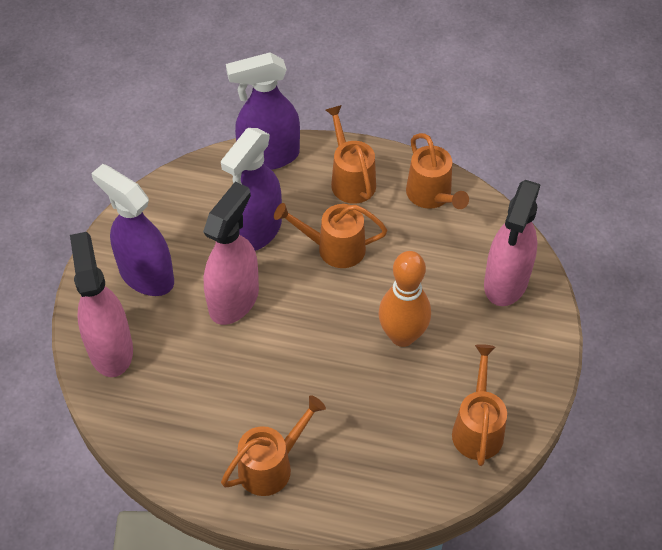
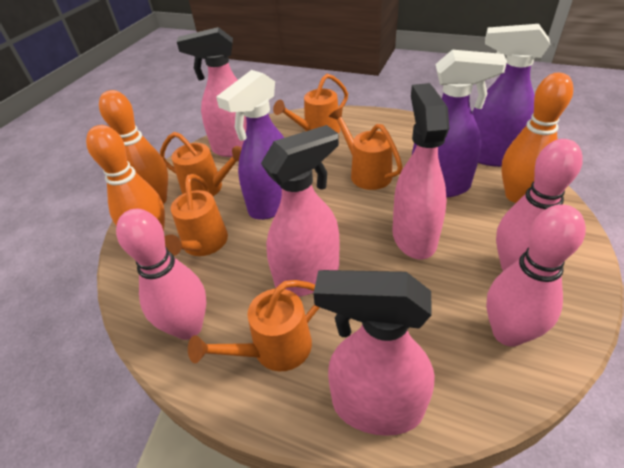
orange bowling pin: [378,251,431,347] = 1 -> [86,125,165,231] [99,90,168,204] [501,73,573,203] = 3
pink bowling pin: none = 0 -> [116,209,206,340] [486,204,586,347] [496,139,583,271] = 3
pink spray bottle: [70,232,133,377] [203,182,259,325] [484,180,541,306] = 3 -> [177,27,247,157] [261,125,340,297] [313,270,435,436] [392,83,449,260] = 4

